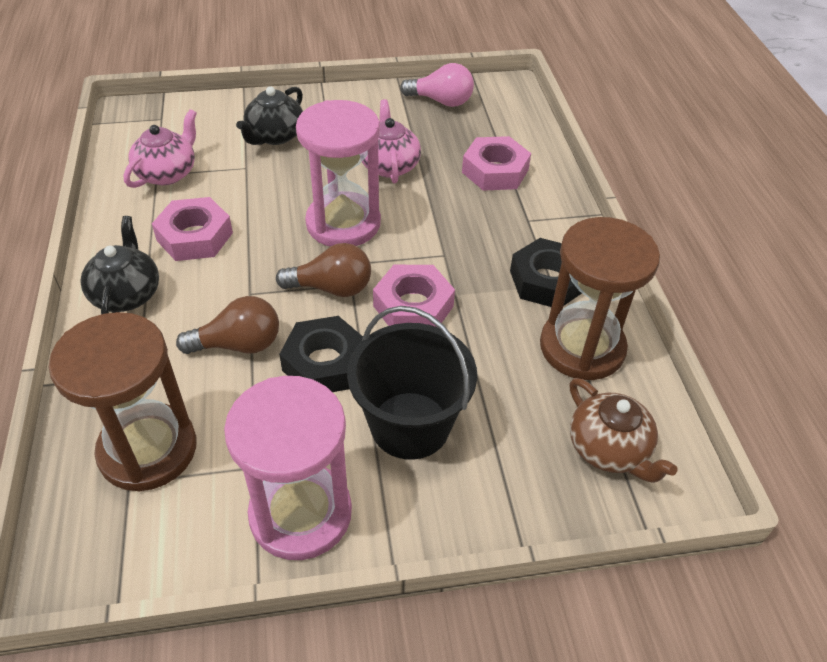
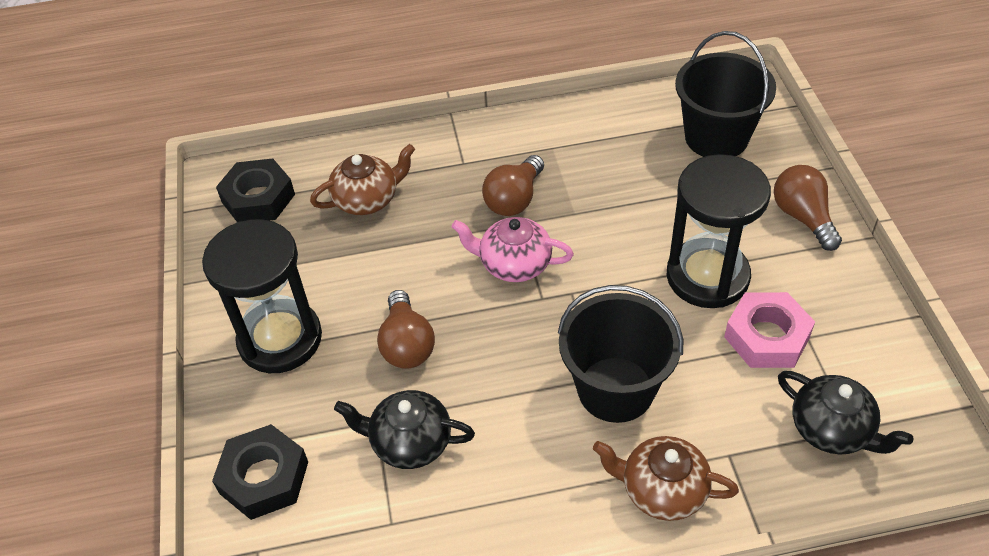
black bucket: [347,306,477,460] = 1 -> [558,285,683,423] [675,31,776,157] = 2
black hourglass: none = 0 -> [202,219,322,373] [666,154,771,308] = 2
brown hourglass: [48,312,196,491] [540,217,660,380] = 2 -> none = 0
brown light bulb: [176,296,279,354] [276,243,371,297] = 2 -> [377,290,435,369] [482,155,544,216] [774,165,842,251] = 3
brown teapot: [570,378,678,483] = 1 -> [310,144,415,215] [593,436,739,521] = 2
pink hourglass: [224,376,352,560] [296,100,381,246] = 2 -> none = 0
pink light bulb: [400,63,474,107] = 1 -> none = 0
pink nut: [152,197,233,261] [373,265,455,327] [462,136,531,191] = 3 -> [724,292,815,368] = 1
pink teapot: [124,109,197,188] [362,99,421,184] = 2 -> [451,217,574,282] = 1

